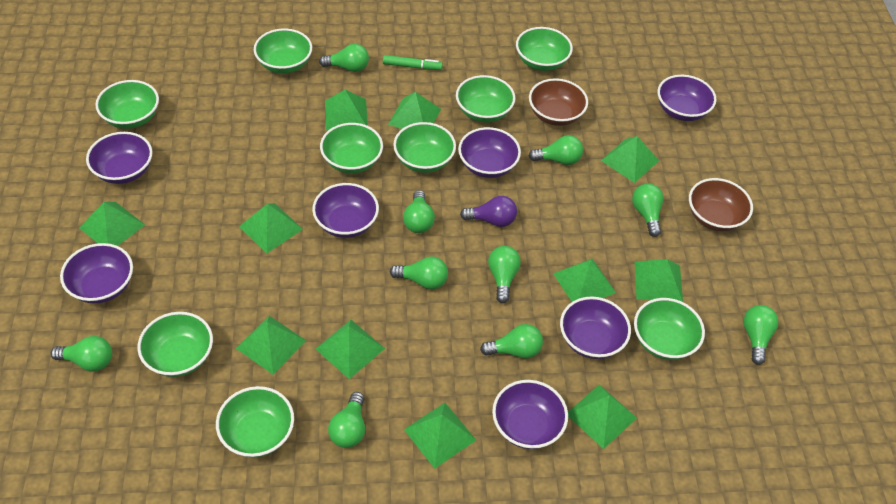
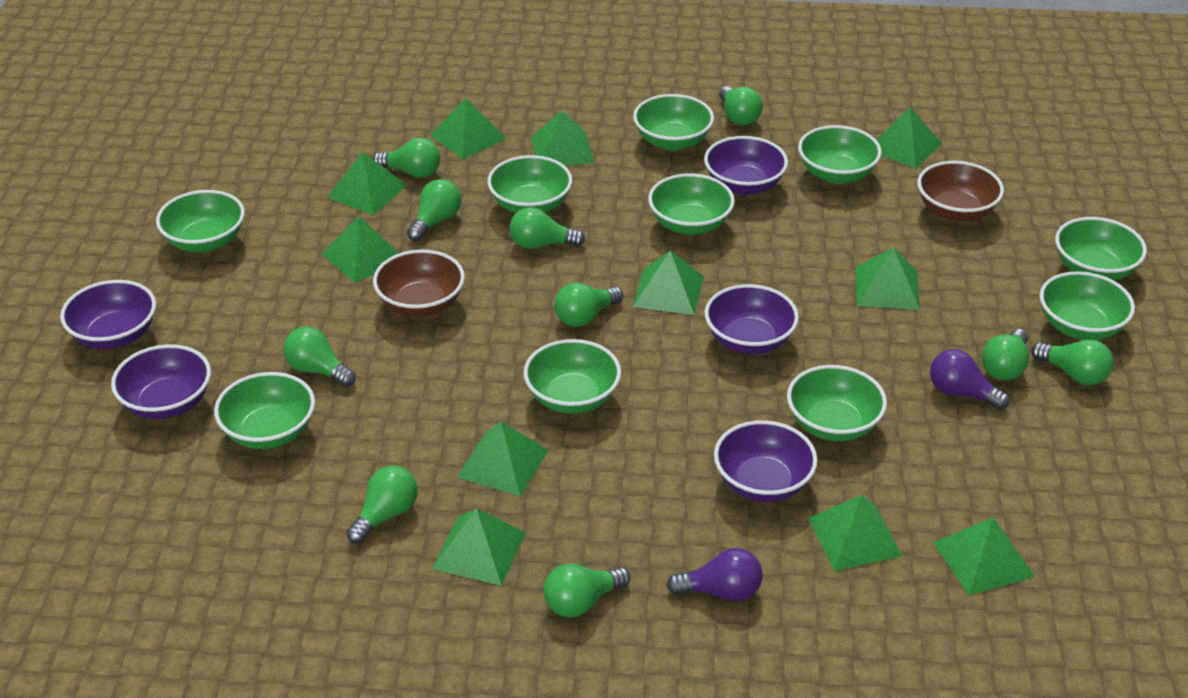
green bowl: [95,80,159,129] [138,312,213,377] [216,386,294,457] [254,29,312,73] [320,123,383,173] [393,122,456,173] [456,75,516,123] [516,27,573,71] [634,298,705,360] = 9 -> [156,190,245,252] [214,372,315,449] [487,155,572,213] [524,339,621,414] [633,94,714,151] [648,173,735,235] [787,365,887,441] [798,125,882,184] [1040,271,1135,340] [1055,217,1147,281] = 10
green marker: [383,55,443,70] = 1 -> none = 0
purple bowl: [60,243,133,303] [86,132,153,184] [312,183,379,238] [458,127,521,178] [492,380,568,449] [560,297,631,359] [657,75,717,121] = 7 -> [60,280,156,349] [111,344,211,419] [704,136,788,195] [705,284,799,354] [714,420,818,502] = 5
purple light bulb: [460,196,517,227] = 1 -> [667,548,763,601] [930,349,1010,410] = 2

